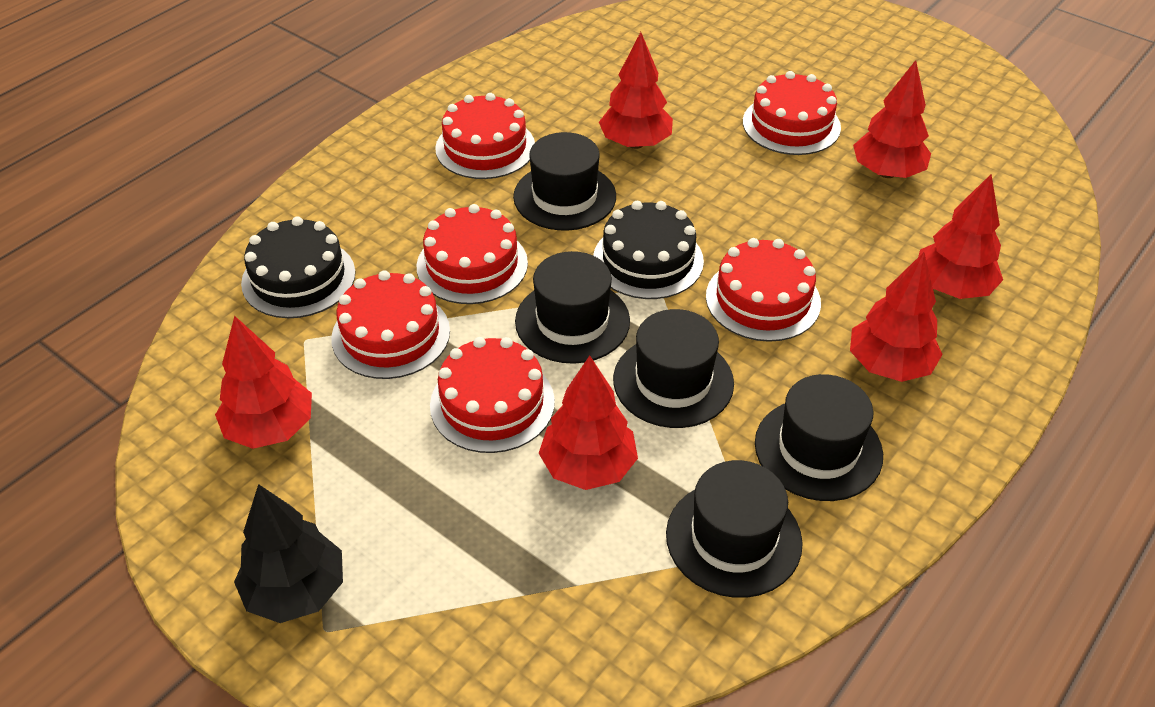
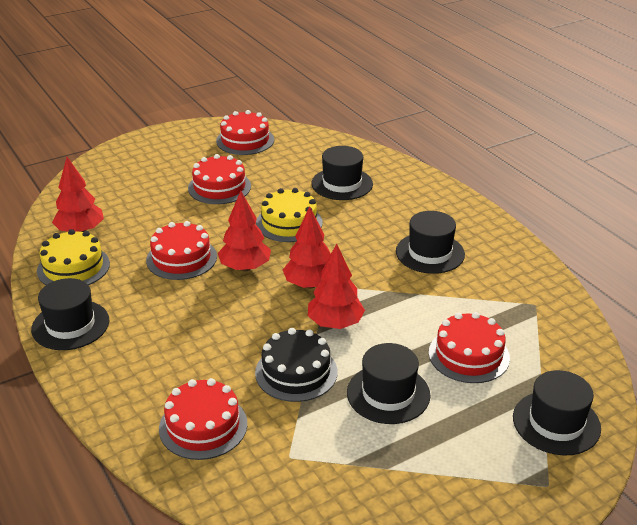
black cake: [241,216,356,318] [593,201,704,299] = 2 -> [255,328,337,402] = 1
black tree: [234,484,343,623] = 1 -> none = 0
red cake: [331,270,450,379] [417,204,528,304] [430,337,555,453] [435,93,535,179] [706,238,821,342] [743,71,841,155] = 6 -> [146,221,217,280] [159,378,247,460] [188,154,251,204] [216,110,274,155] [429,312,510,383] = 5
red tree: [215,316,312,449] [539,356,638,490] [599,32,673,149] [850,252,943,382] [853,60,931,178] [918,174,1003,299] = 6 -> [52,157,104,232] [218,191,271,271] [283,207,331,289] [308,244,365,329] = 4
yellow cake: none = 0 -> [37,229,110,285] [256,188,323,242] = 2

